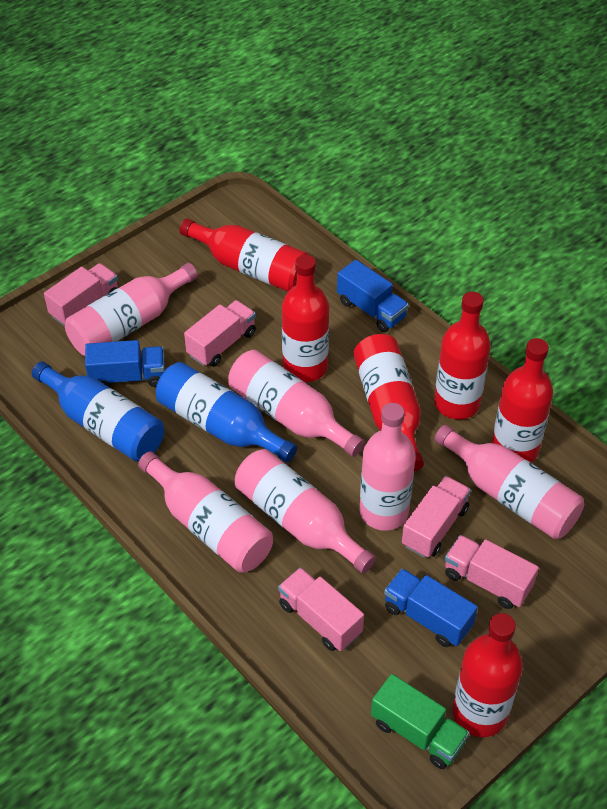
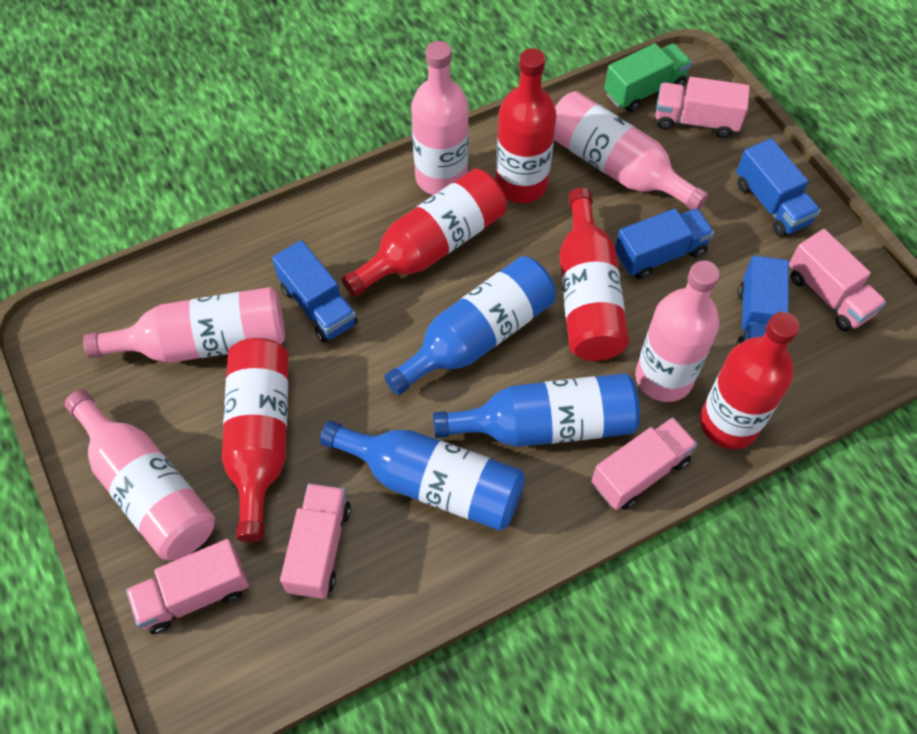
blue bottle: [32,361,164,462] [156,362,297,463] = 2 -> [320,420,525,531] [384,256,556,395] [433,373,640,447] = 3
blue truck: [85,340,165,387] [337,260,409,332] [384,569,478,647] = 3 -> [272,240,358,343] [615,208,714,279] [736,138,821,237] [736,255,789,345] = 4
pink bottle: [65,263,198,356] [138,451,273,573] [228,350,365,457] [235,449,376,574] [360,403,416,531] [434,425,584,539] = 6 -> [65,390,215,560] [83,287,285,363] [411,41,469,195] [554,91,709,210] [635,261,720,402] = 5
red bottle: [180,218,309,292] [282,255,329,382] [353,334,424,472] [434,292,491,419] [453,613,523,737] [492,338,553,463] = 6 -> [222,338,289,542] [342,169,507,297] [495,49,556,203] [559,188,629,361] [700,312,800,449] = 5

